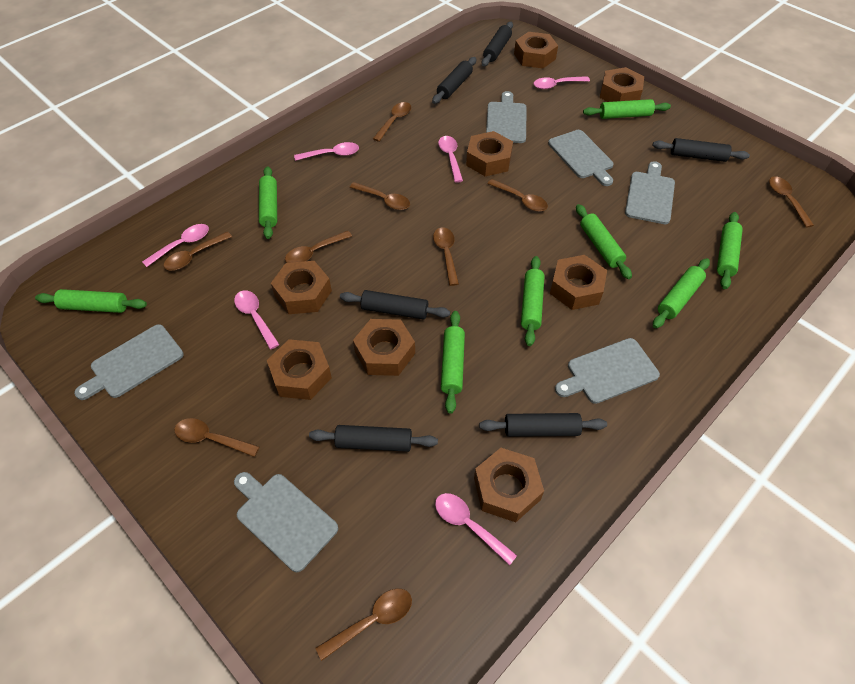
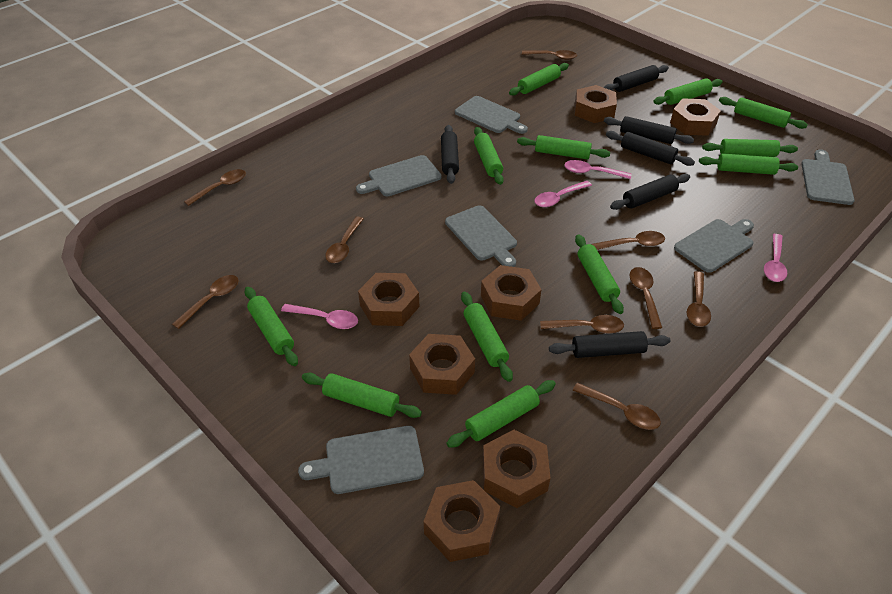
brown nut: [267,339,332,400] [271,261,332,314] [353,319,415,376] [466,131,513,177] [474,448,544,522] [514,32,558,68] [550,255,607,310] [600,67,644,102] = 8 -> [358,273,419,326] [409,334,475,395] [424,480,500,562] [481,265,542,321] [483,430,550,508] [575,85,617,123] [670,98,721,136] = 7
green rolling pin: [35,289,147,313] [259,166,277,239] [441,311,465,414] [521,256,545,346] [576,204,632,279] [583,99,671,119] [653,258,710,328] [717,212,743,289] = 8 -> [244,287,298,366] [302,373,422,418] [446,380,556,448] [461,292,513,382] [474,127,504,185] [509,63,569,96] [517,135,610,159] [575,234,624,314] [653,78,723,105] [699,153,798,175] [702,139,798,157] [719,97,808,129] = 12
pink spoon: [142,224,209,267] [234,290,280,350] [294,142,359,161] [435,493,517,566] [438,136,463,183] [534,76,590,89] = 6 -> [281,304,358,329] [534,181,592,207] [564,160,631,179] [764,234,787,282] = 4

